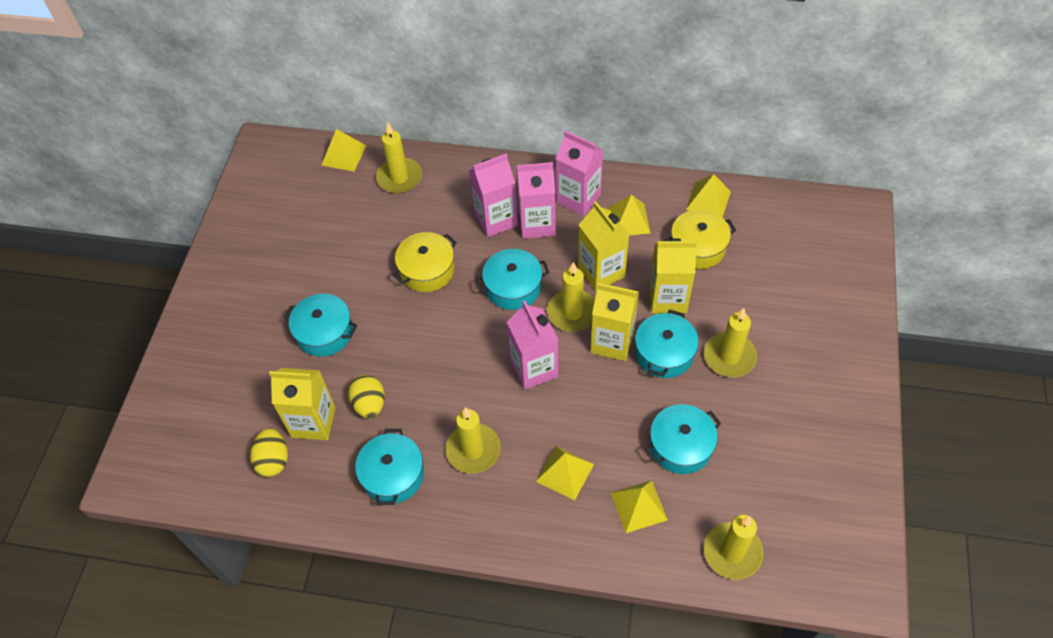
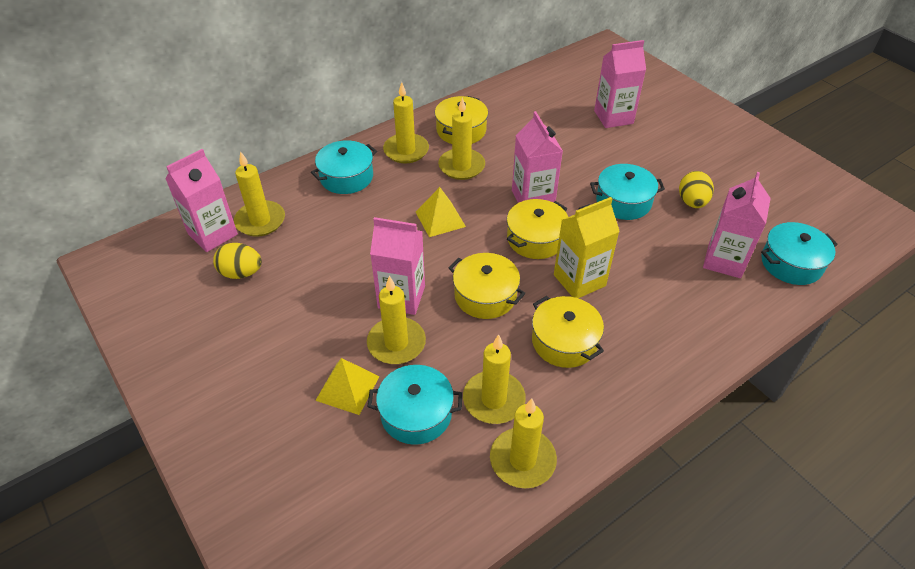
pink carton: [469,153,518,237] [507,301,558,390] [516,162,556,239] [555,130,603,216] = 4 -> [166,149,238,252] [370,217,425,315] [512,111,563,203] [594,40,646,128] [703,172,771,278] = 5
turquoise pot: [284,294,357,357] [355,429,424,505] [476,249,549,310] [635,309,699,378] [645,404,721,474] = 5 -> [311,140,377,194] [367,365,462,445] [590,164,665,220] [761,222,838,285] = 4
yellow candle: [376,122,422,193] [445,407,501,474] [547,262,595,332] [704,308,757,377] [704,515,764,580] = 5 -> [234,151,285,236] [367,276,426,364] [383,82,429,163] [438,98,485,180] [463,334,526,424] [490,398,557,488] = 6
yellow carton: [269,368,335,440] [578,201,629,291] [591,283,639,361] [650,238,697,313] = 4 -> [554,197,620,298] = 1
yellow pot: [392,232,457,292] [665,209,736,269] = 2 -> [435,96,488,144] [449,253,525,319] [507,199,568,259] [532,296,604,368] = 4
yellow pyramid: [322,129,366,172] [536,446,594,500] [608,194,650,235] [611,480,668,533] [686,174,731,218] = 5 -> [315,358,379,415] [416,187,466,237] = 2

